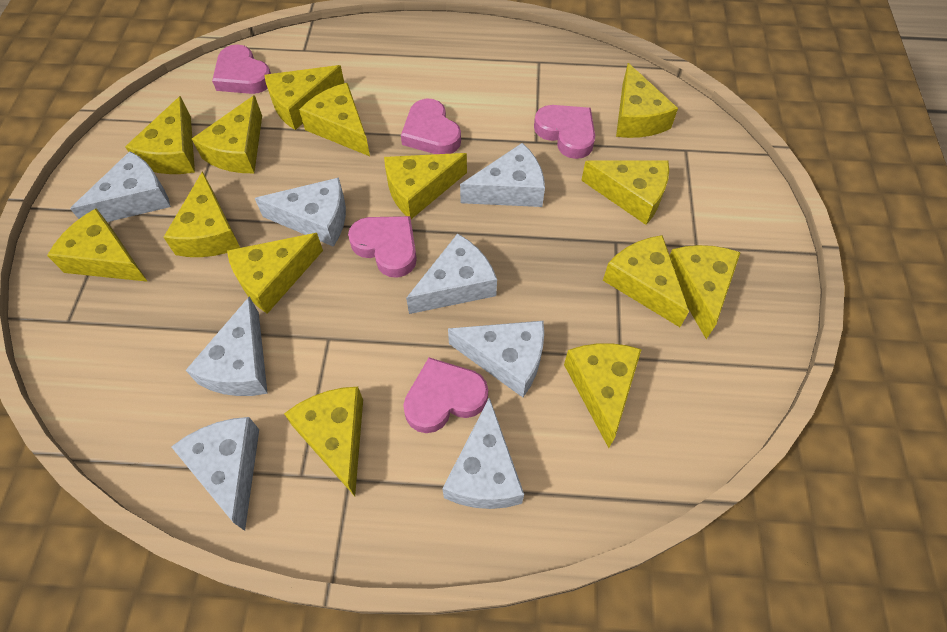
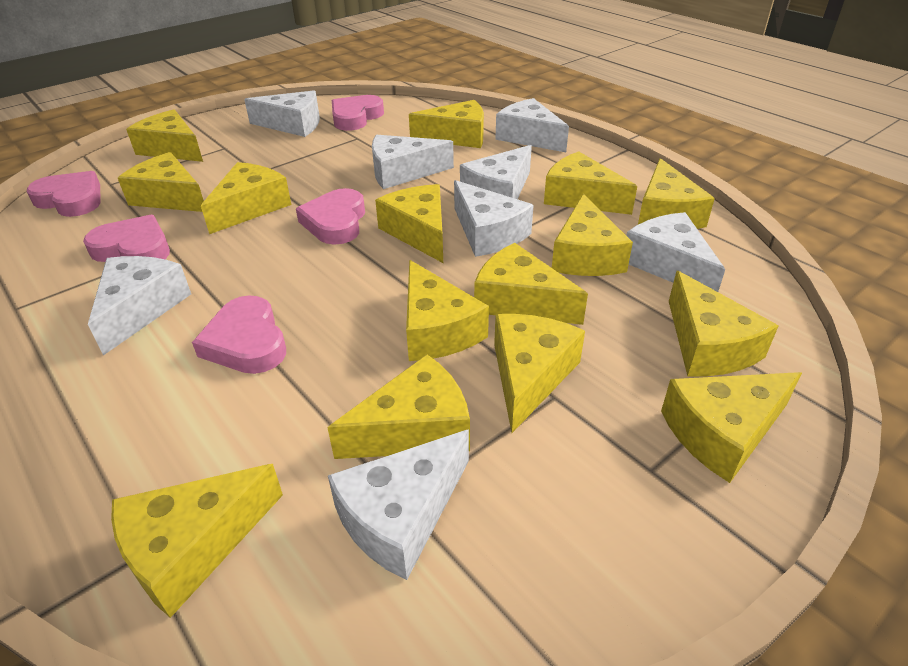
yellow cheese: [47,208,148,282] [125,96,195,174] [163,171,240,257] [192,95,262,173] [227,233,323,314] [265,65,344,130] [284,387,363,496] [299,83,370,156] [384,153,467,219] [564,343,642,448] [581,160,669,225] [603,235,689,327] [616,63,678,138] [670,245,741,339] = 14 -> [111,464,283,618] [118,152,204,212] [126,109,203,162] [201,162,291,234] [327,355,470,459] [375,184,443,263] [406,260,489,361] [409,100,484,148] [474,243,588,325] [494,314,585,433] [544,151,637,215] [552,194,633,276] [638,158,715,229] [661,372,802,483] [669,271,778,376] = 15

